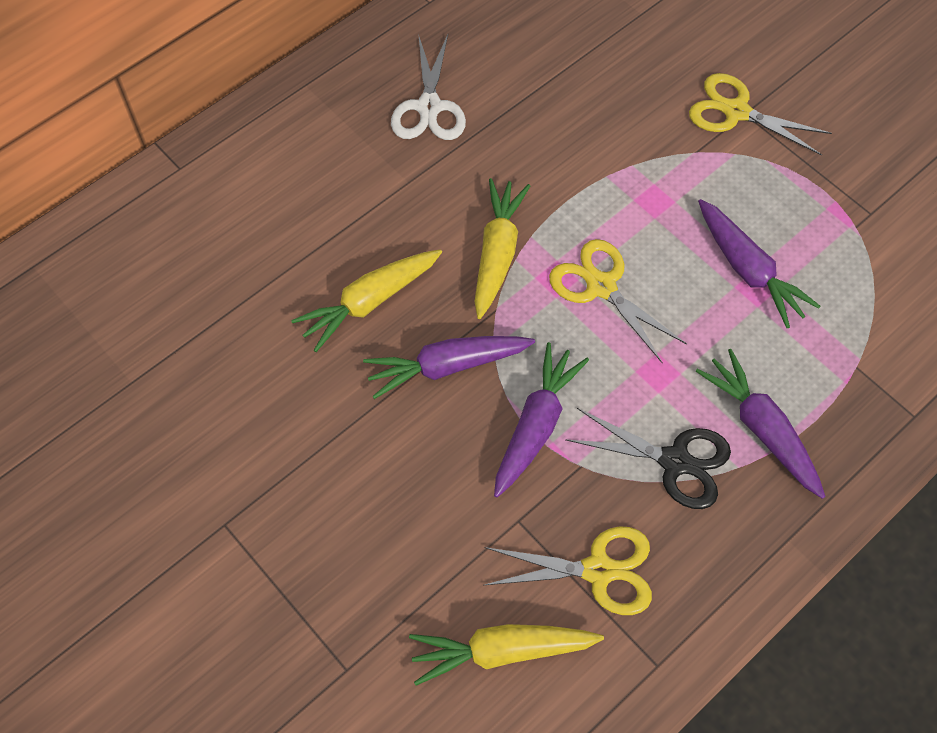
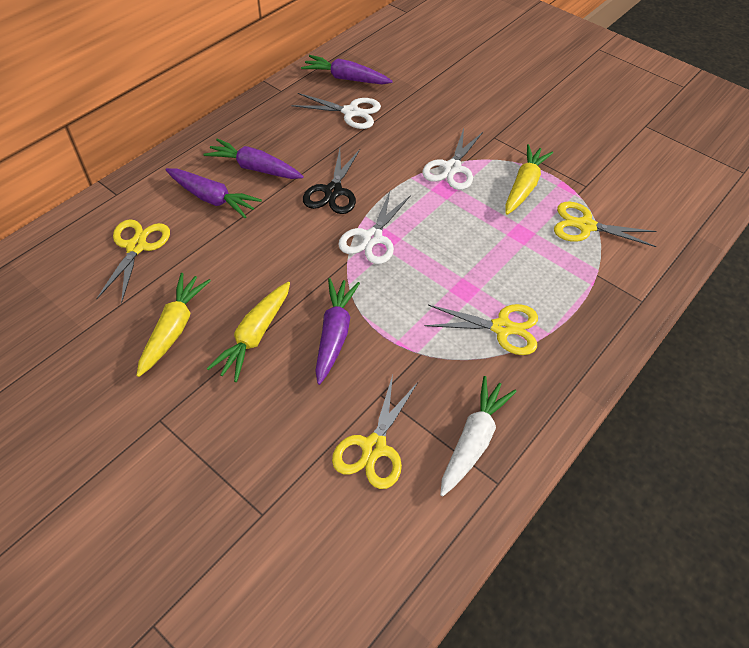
white carrot: none = 0 -> [440,376,517,496] = 1
white scissors: [391,34,466,140] = 1 -> [291,93,381,129] [338,191,411,264] [422,128,483,190] = 3
yellow scissors: [484,526,652,615] [549,239,687,363] [689,73,832,156] = 3 -> [96,219,170,304] [332,375,418,489] [425,304,538,355] [554,202,656,247] = 4

